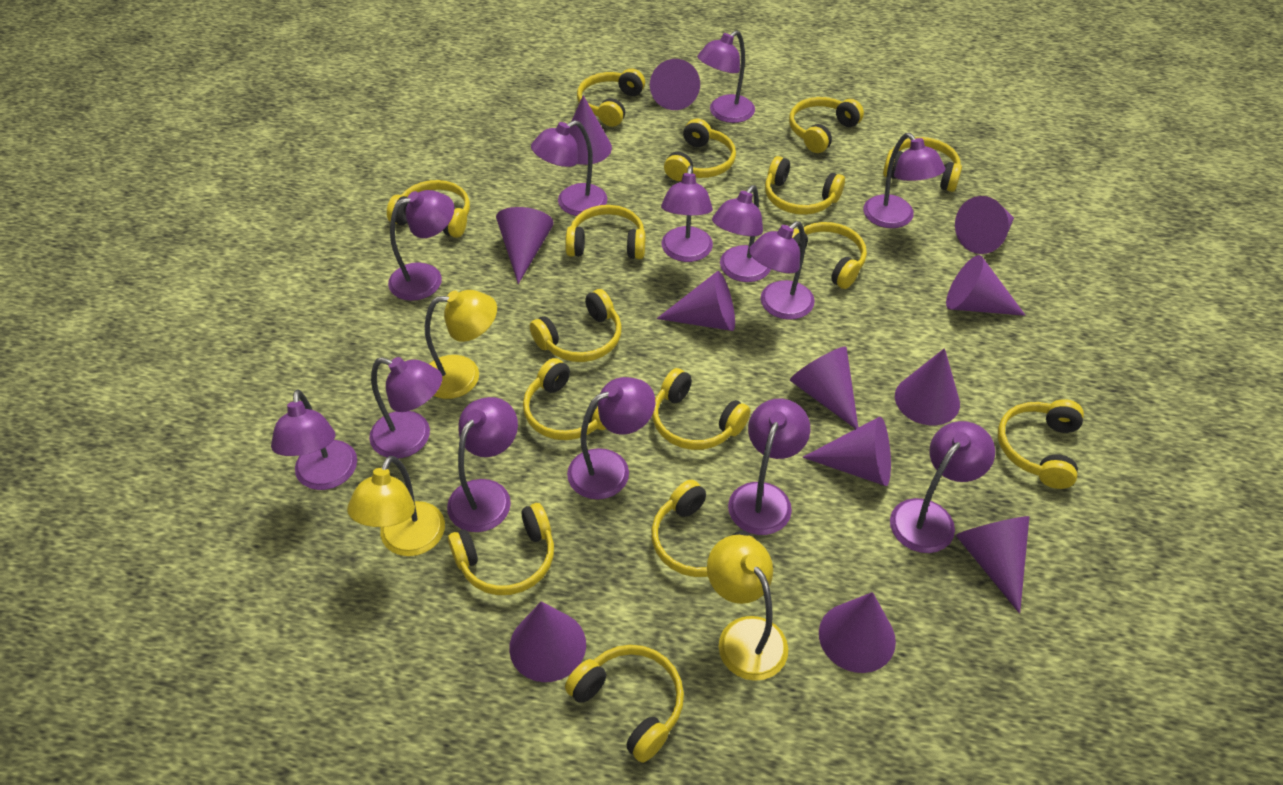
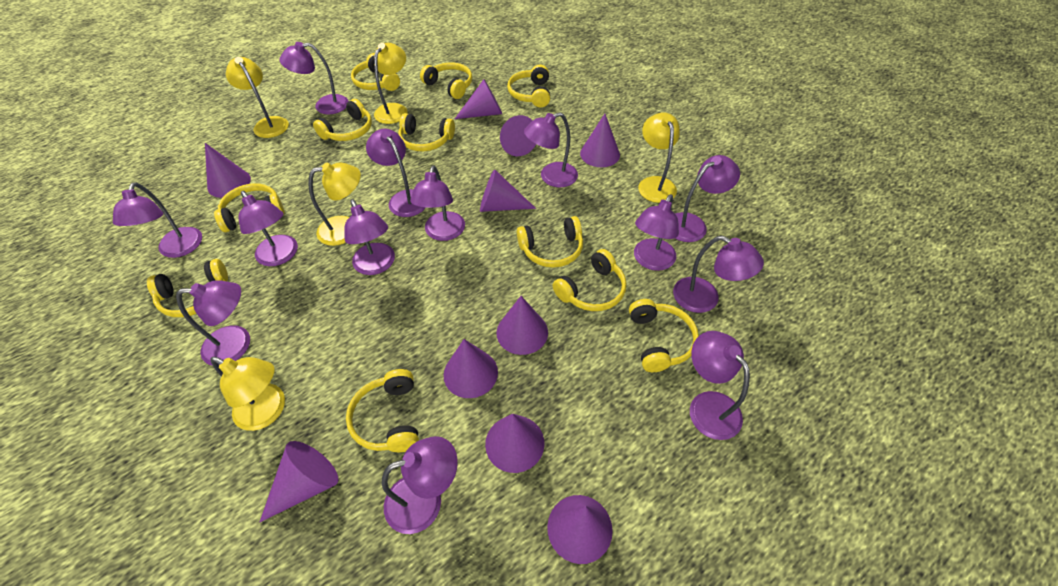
purple cone: [496,207,554,284] [509,601,586,682] [569,95,612,165] [650,59,700,110] [657,271,735,331] [790,346,858,429] [802,417,891,486] [819,592,896,673] [895,348,960,425] [946,255,1026,316] [955,196,1014,254] [956,516,1029,614] = 12 -> [205,143,251,198] [259,441,338,523] [444,339,498,398] [455,79,502,119] [480,169,536,212] [485,414,544,473] [497,296,548,355] [500,115,536,156] [547,495,613,564] [580,114,620,167] = 10
yellow headphones: [387,180,470,238] [448,503,554,595] [523,358,606,440] [530,289,622,362] [565,205,645,259] [565,645,684,763] [577,68,645,127] [651,480,756,577] [652,368,750,450] [664,119,736,181] [765,156,845,215] [789,97,864,153] [792,222,867,289] [883,137,962,192] [998,399,1084,489] = 15 -> [147,259,228,317] [214,183,285,232] [313,99,372,141] [346,369,419,452] [351,53,400,91] [398,113,455,152] [420,62,472,99] [507,64,550,107] [517,216,583,268] [553,249,627,311] [629,299,699,372] = 11
yellow lamp: [347,456,445,556] [425,290,497,399] [707,535,788,681] = 3 -> [210,357,285,431] [226,57,289,138] [308,162,361,246] [374,43,407,124] [638,113,680,203] = 5

